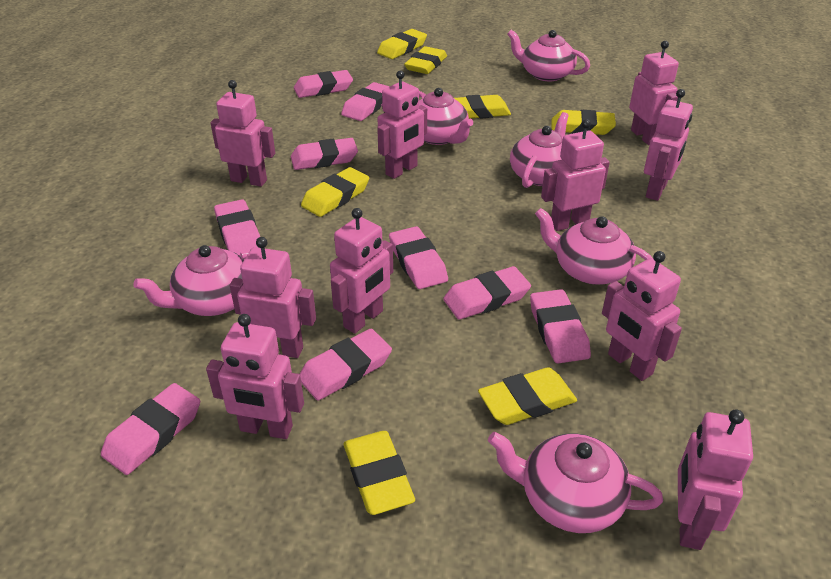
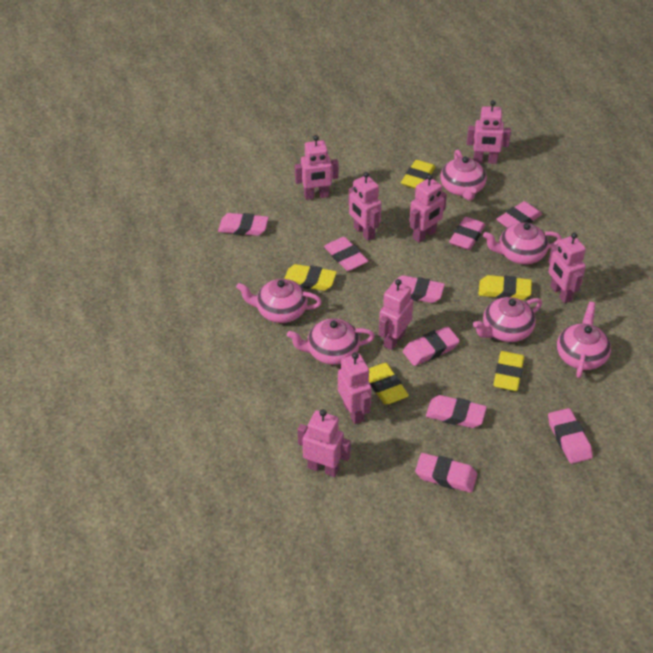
pink robot: [206,314,304,439] [211,80,275,187] [230,237,316,358] [330,208,393,333] [377,71,427,179] [541,119,610,231] [602,251,682,381] [629,41,679,145] [644,89,693,201] [678,409,753,550] = 10 -> [295,135,339,200] [298,409,351,477] [338,352,372,424] [348,172,381,241] [379,279,413,350] [410,174,447,243] [467,100,511,164] [548,232,586,303] = 8
yellow eraser: [301,167,369,217] [344,431,415,515] [377,29,427,59] [404,46,447,74] [454,95,511,119] [478,367,577,425] [552,110,616,135] = 7 -> [284,264,337,291] [369,363,409,405] [401,160,435,189] [478,275,532,300] [493,351,524,391] = 5

